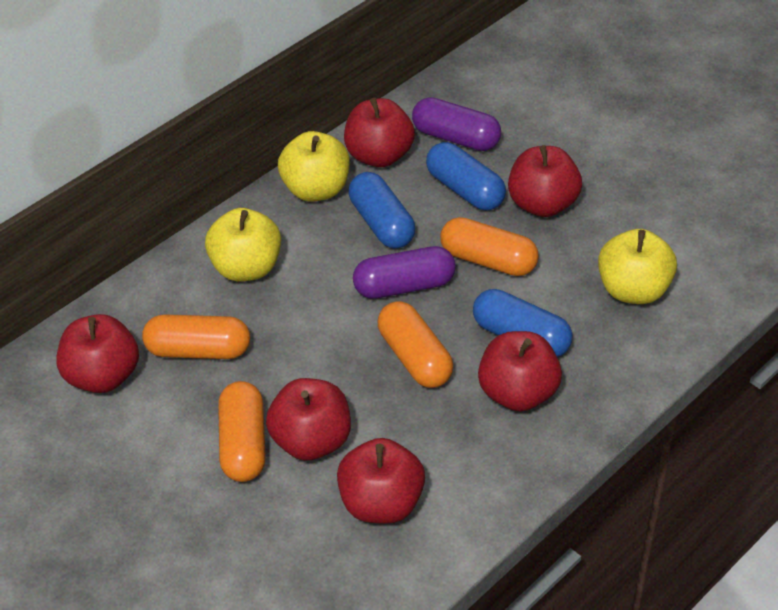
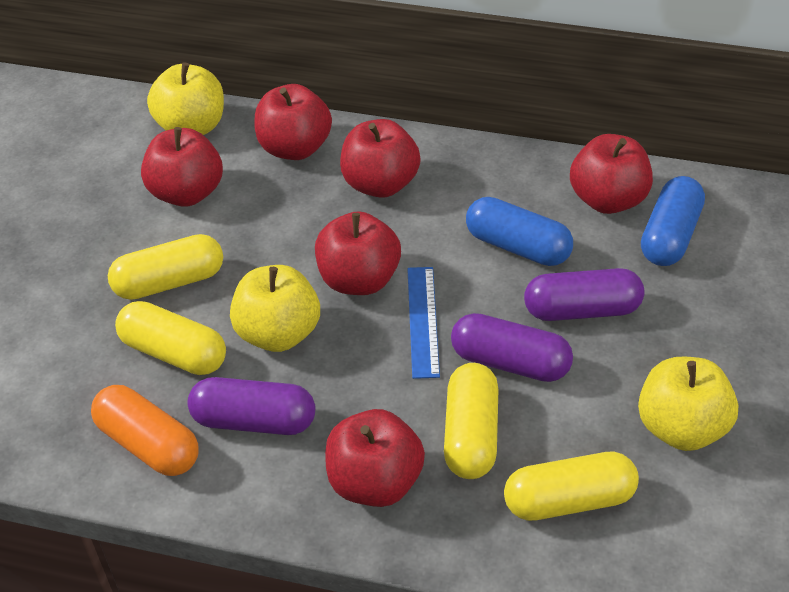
blue capsule: [349,172,415,249] [426,142,506,210] [473,289,572,357] = 3 -> [466,197,573,266] [641,176,705,266] = 2
blue ruler: none = 0 -> [407,267,440,379] = 1
orange capsule: [142,315,250,359] [218,381,266,482] [378,301,453,388] [440,217,539,276] = 4 -> [91,385,198,476] = 1
purple capsule: [353,246,456,299] [412,97,501,151] = 2 -> [187,377,315,435] [451,313,573,382] [524,268,644,321] = 3
yellow capsule: none = 0 -> [108,234,223,300] [115,301,226,375] [444,363,498,479] [504,452,639,521] = 4

